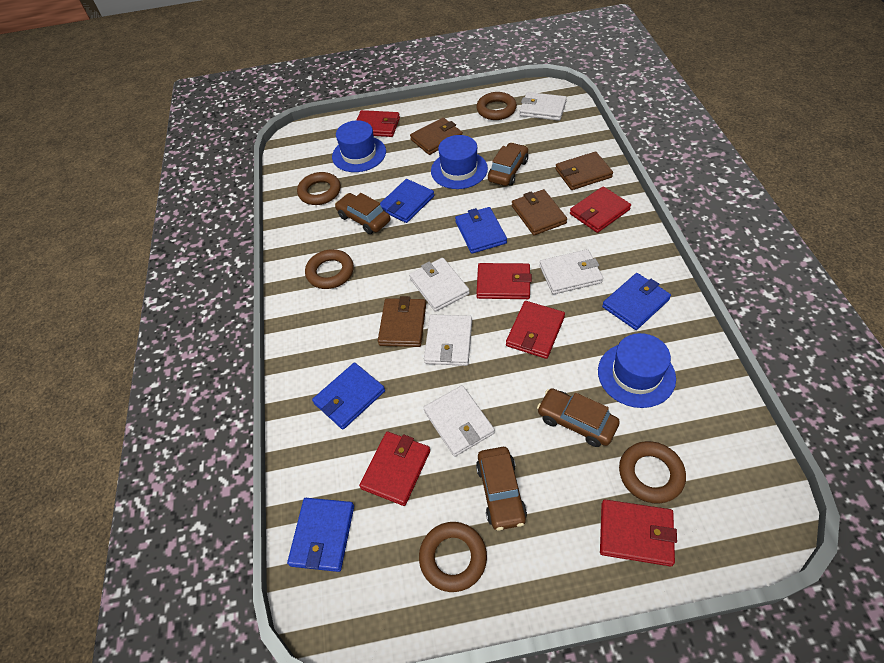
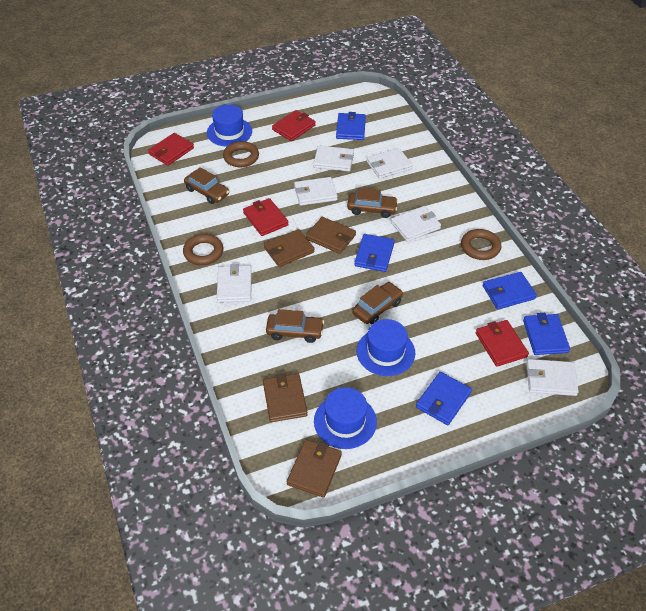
brown ring: [297,172,341,205] [305,249,354,289] [419,522,487,592] [476,92,517,120] [619,441,686,504] = 5 -> [183,234,223,265] [223,141,259,167] [461,229,501,260] = 3
red wallet: [357,110,400,137] [359,432,430,506] [476,263,532,299] [506,301,565,359] [570,186,631,233] [600,500,677,566] = 6 -> [148,133,194,166] [243,198,289,236] [272,110,316,141] [476,320,529,367] = 4
white wallet: [409,258,470,312] [423,385,495,457] [424,314,472,366] [519,92,567,121] [539,249,603,294] = 5 -> [217,264,252,303] [294,177,338,206] [313,146,354,171] [367,148,412,179] [391,206,441,242] [526,359,579,396] = 6

